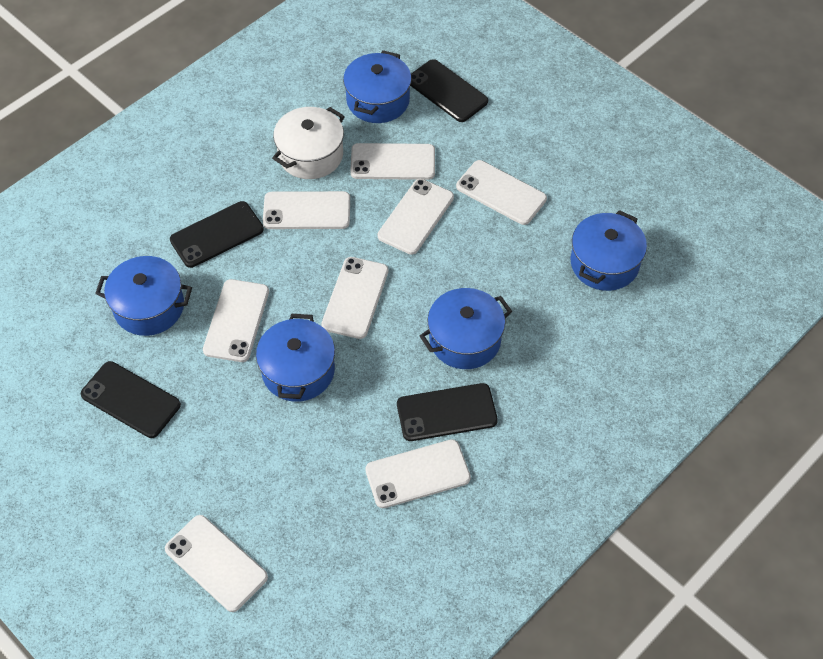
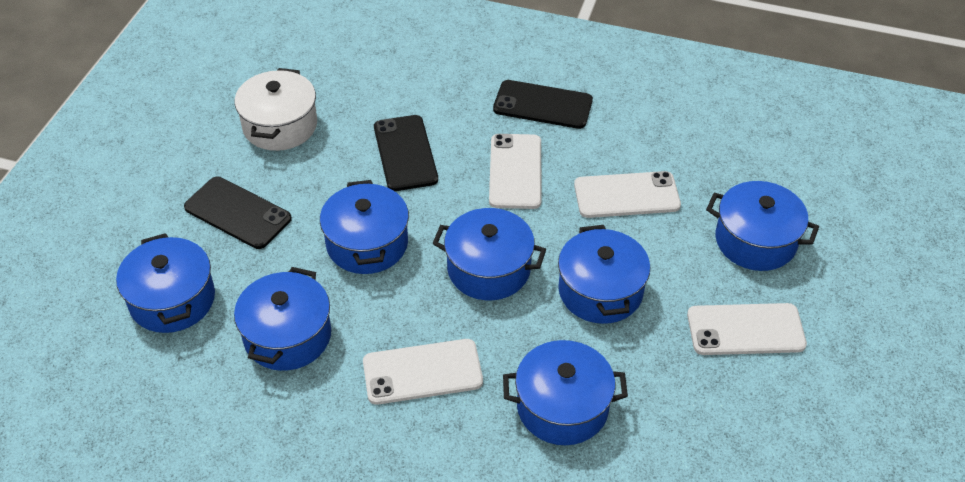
black phone: [81,361,181,438] [170,201,264,268] [397,383,498,441] [410,59,488,122] = 4 -> [184,177,292,249] [374,115,438,191] [493,80,593,129] = 3
blue pot: [95,256,192,336] [256,314,335,402] [343,50,412,123] [420,288,512,369] [571,210,647,291] = 5 -> [116,233,215,333] [234,267,331,371] [320,180,409,274] [432,208,546,300] [503,340,628,445] [558,225,650,324] [706,181,819,271] = 7
white phone: [165,515,268,612] [203,279,269,362] [263,191,350,229] [321,257,389,339] [350,143,435,180] [365,439,471,508] [378,179,454,255] [456,160,547,225] = 8 -> [363,339,483,405] [489,134,542,209] [574,171,681,218] [687,303,807,355] = 4

